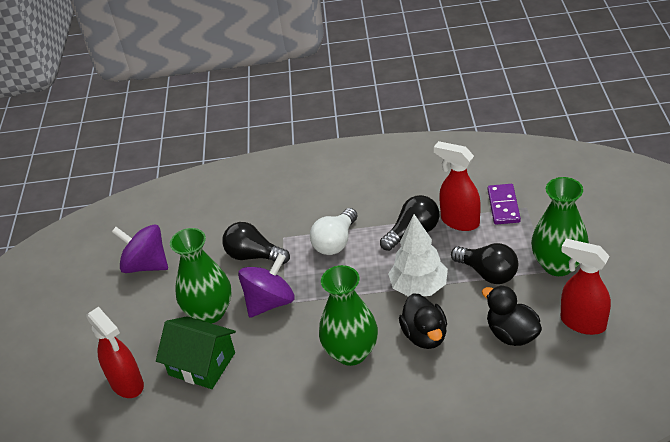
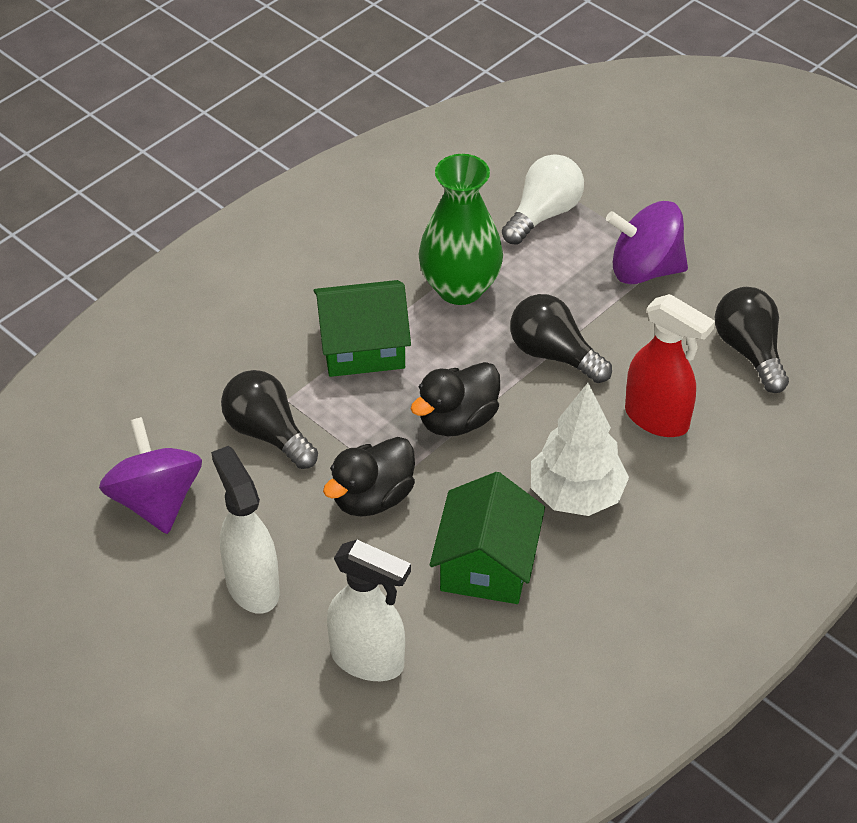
green house: [156,316,236,389] = 1 -> [314,280,411,377] [430,472,545,604] = 2
green vase: [170,228,232,324] [319,265,378,366] [531,177,589,276] = 3 -> [418,154,503,305] = 1
purple domino: [488,184,521,225] = 1 -> none = 0
red spray bottle: [86,307,144,398] [434,141,481,231] [561,239,611,335] = 3 -> [625,294,715,437] = 1
white spray bottle: none = 0 -> [211,446,280,614] [327,540,411,681] = 2

